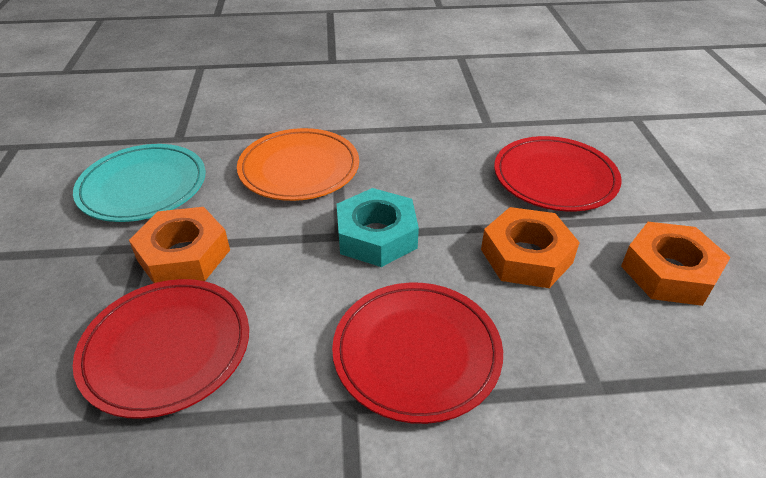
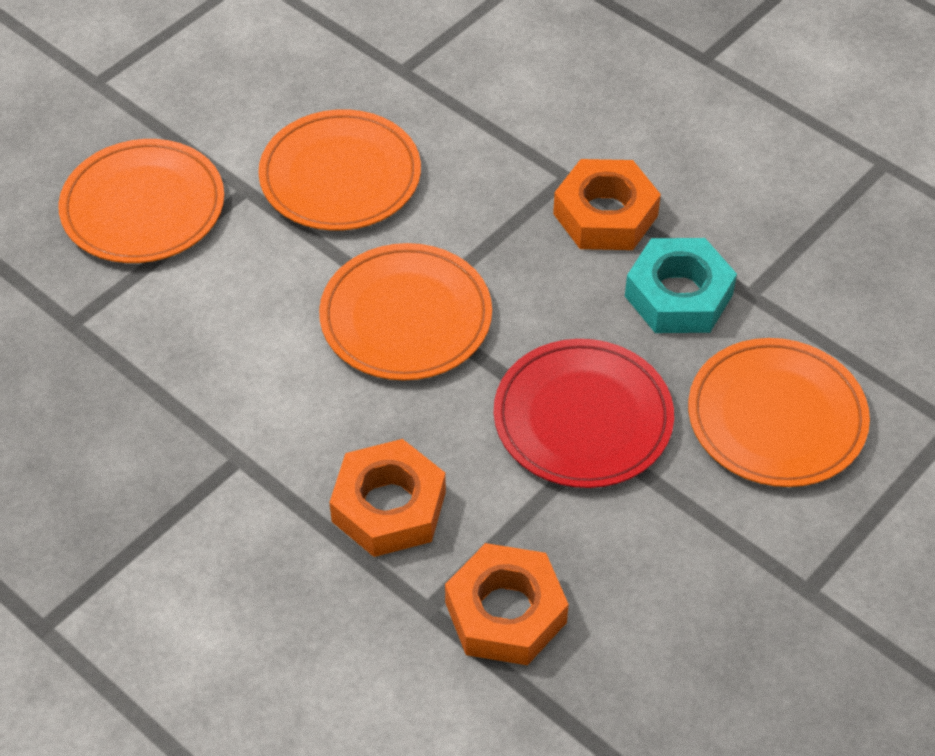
orange plate: [237,128,359,201] = 1 -> [58,139,224,263] [258,109,421,231] [319,243,492,380] [688,338,870,487] = 4
red plate: [73,279,249,419] [332,283,503,424] [494,136,622,211] = 3 -> [494,339,674,488] = 1
turquoise plate: [73,144,206,222] = 1 -> none = 0

